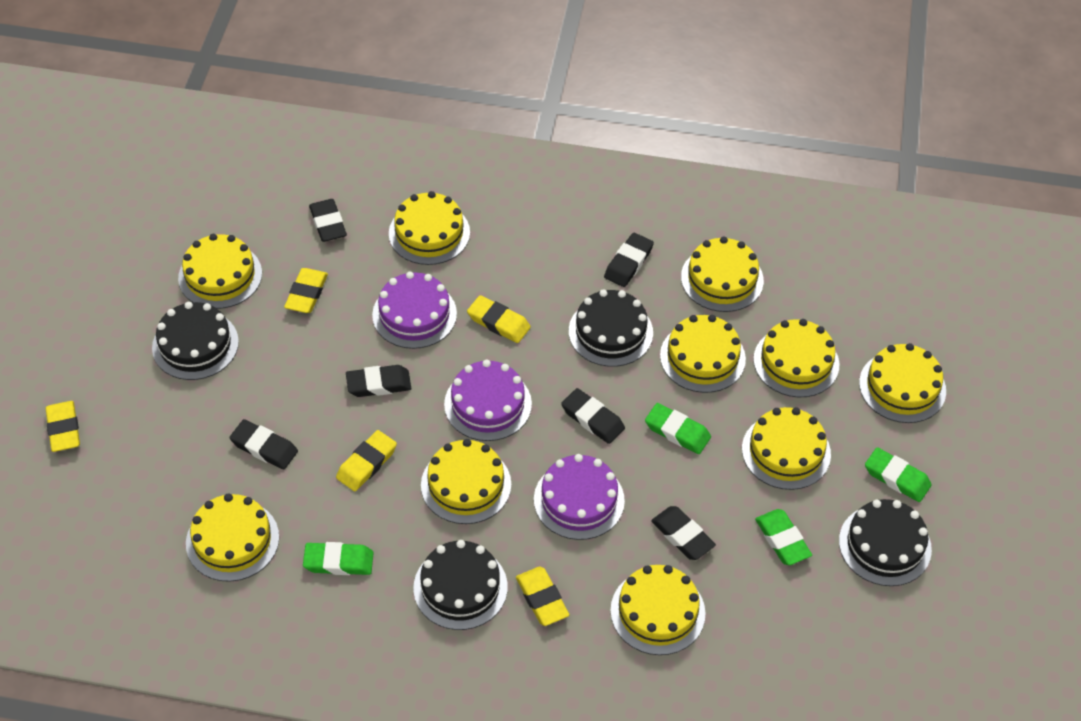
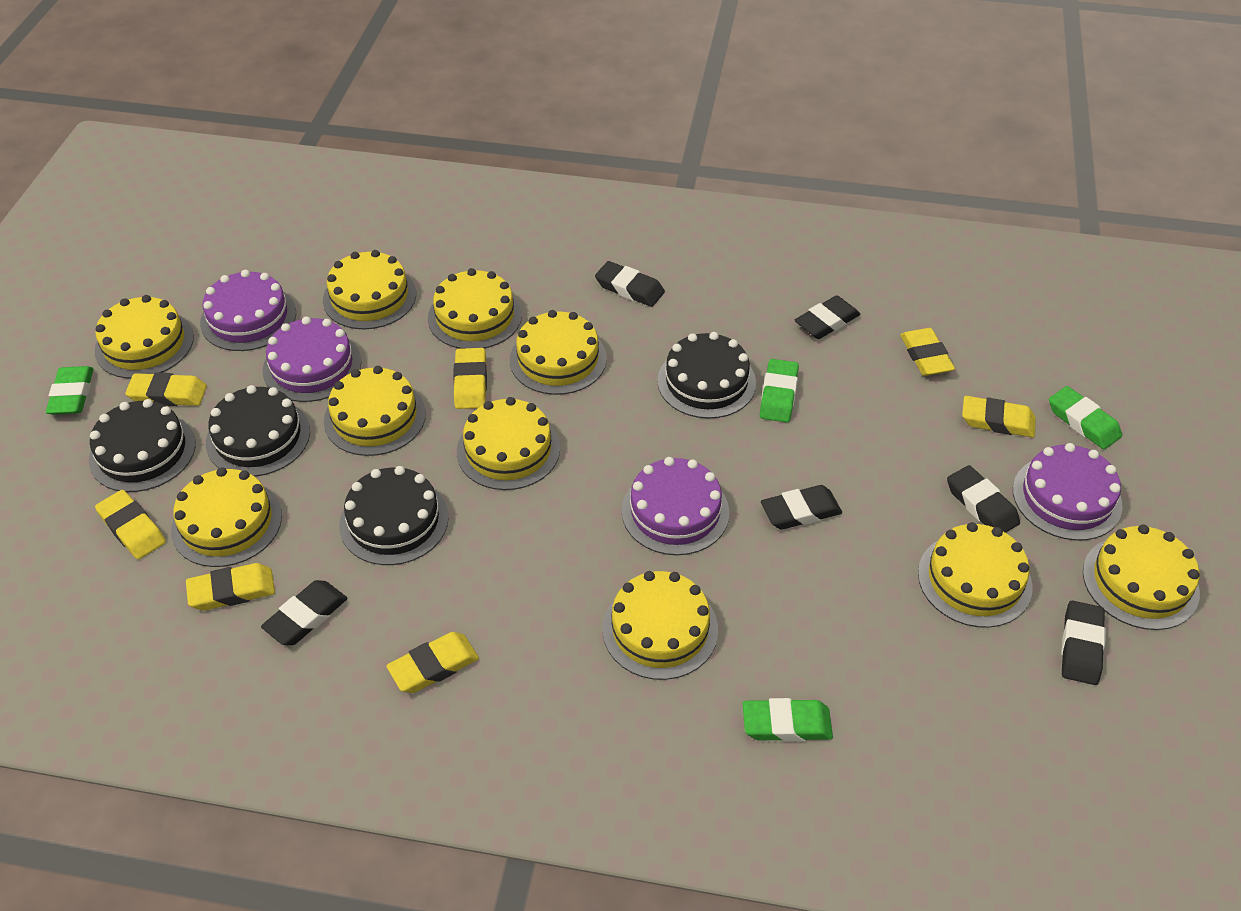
purple cake: [372,272,457,349] [444,360,532,441] [534,454,625,540] = 3 -> [200,270,296,351] [262,317,362,402] [622,457,729,555] [1013,443,1123,540] = 4
yellow eraser: [46,401,80,452] [284,268,328,313] [336,430,397,491] [467,295,531,343] [516,567,569,626] = 5 -> [95,490,166,559] [125,372,207,406] [186,563,275,611] [386,632,479,693] [453,348,487,409] [900,328,955,376] [962,396,1036,437] = 7

